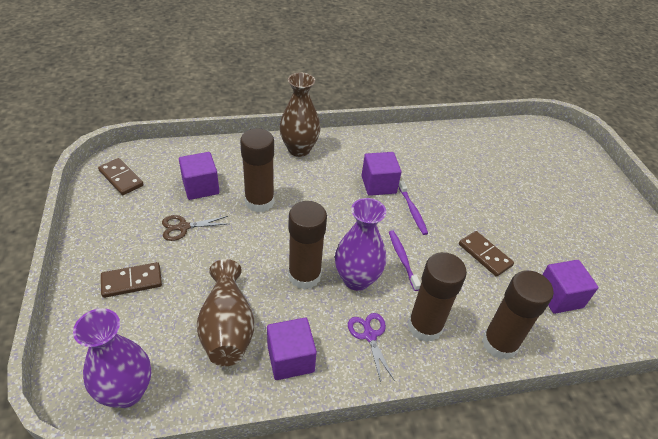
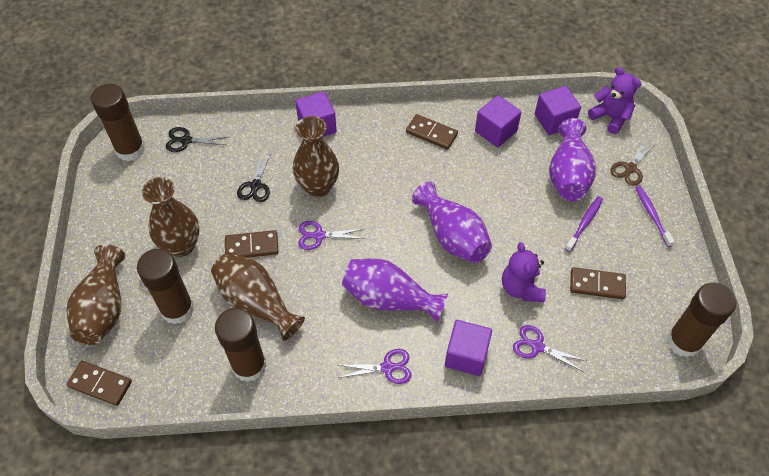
black scissors: none = 0 -> [166,127,227,152] [237,151,272,202] = 2
brown domino: [98,158,144,195] [101,262,162,298] [459,231,514,277] = 3 -> [66,361,132,406] [225,230,279,258] [406,114,458,150] [570,267,626,299] = 4
brown vase: [197,259,255,366] [279,73,321,157] = 2 -> [66,244,125,345] [142,177,200,257] [211,252,305,341] [293,116,339,197] = 4
purple scissors: [348,313,395,382] = 1 -> [298,221,365,250] [338,349,412,384] [513,325,587,372] = 3
purple teddy bear: none = 0 -> [502,242,546,302] [588,67,641,134] = 2
purple vase: [73,308,151,408] [335,198,386,291] = 2 -> [342,258,448,322] [412,181,492,263] [549,118,596,201] = 3

